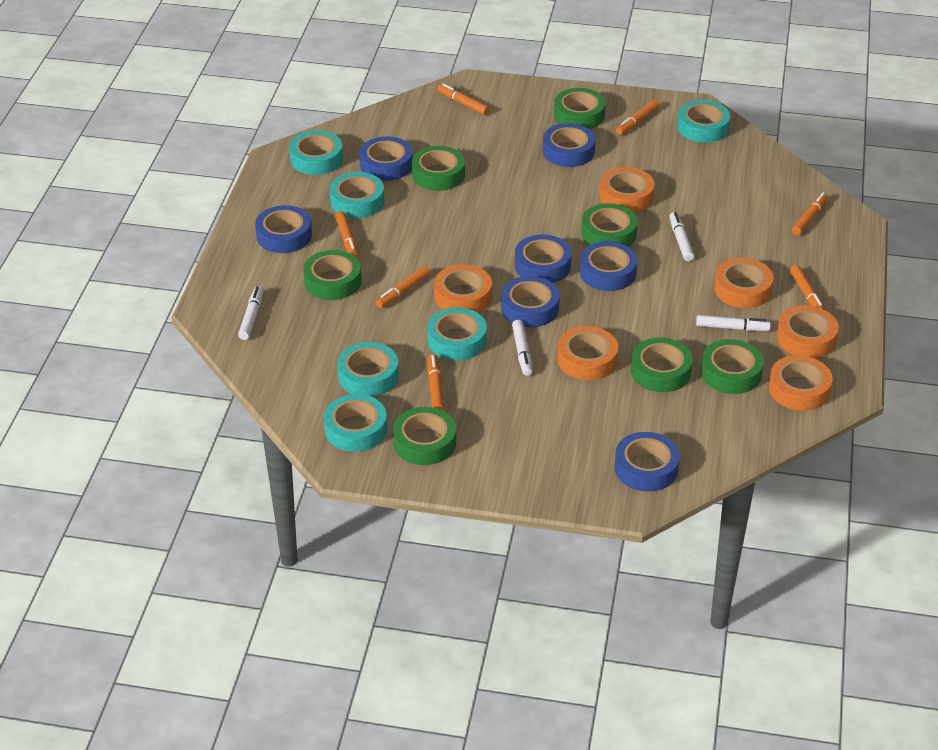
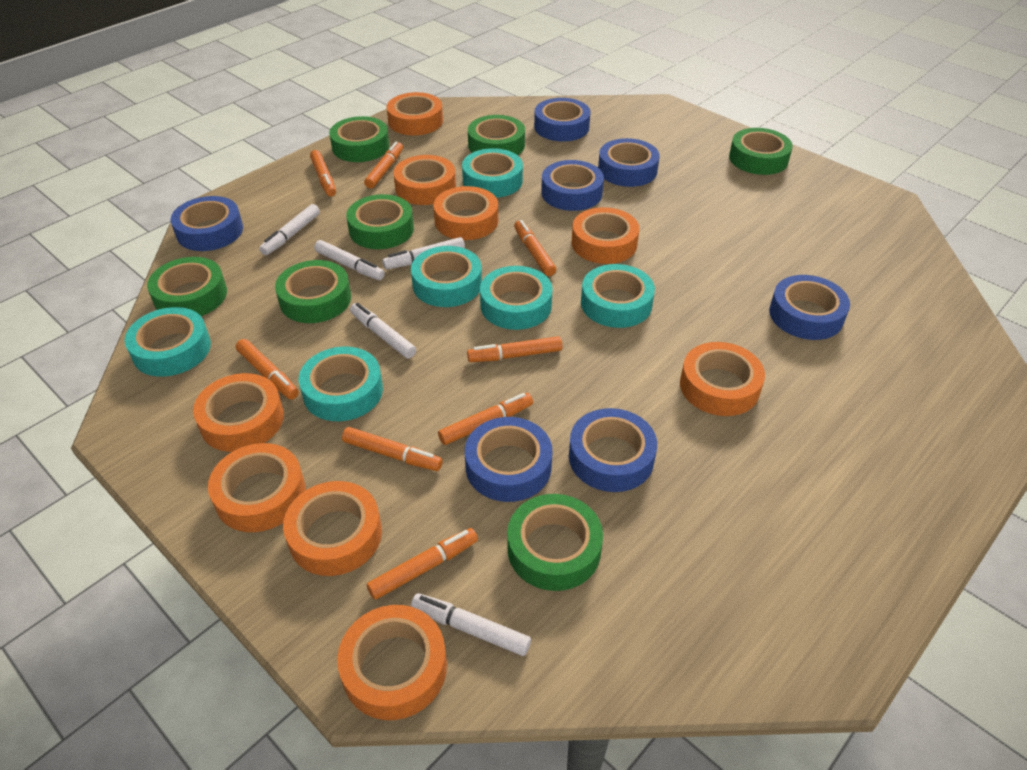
orange marker: [336,211,359,258] [376,266,430,308] [428,354,444,411] [437,83,490,115] [616,99,660,135] [790,265,825,310] [792,193,828,235] = 7 -> [236,339,299,400] [310,150,336,197] [342,427,443,471] [364,142,403,189] [367,528,478,600] [438,393,533,445] [467,336,562,362] [514,220,556,276] = 8
orange tape: [434,264,492,313] [557,326,618,380] [600,167,655,213] [714,258,774,308] [769,355,833,411] [777,305,839,358] = 6 -> [193,373,284,452] [208,443,305,532] [283,481,382,576] [337,605,447,720] [387,92,443,136] [393,155,456,205] [434,186,498,240] [572,207,640,264] [680,342,765,416] = 9
white marker: [238,286,264,340] [512,320,532,376] [669,212,694,261] [696,315,771,331] = 4 -> [259,204,320,255] [314,240,385,280] [350,303,416,359] [382,237,465,269] [411,593,531,656] = 5

